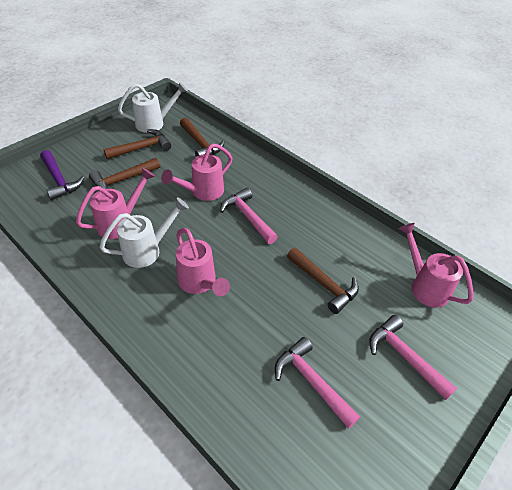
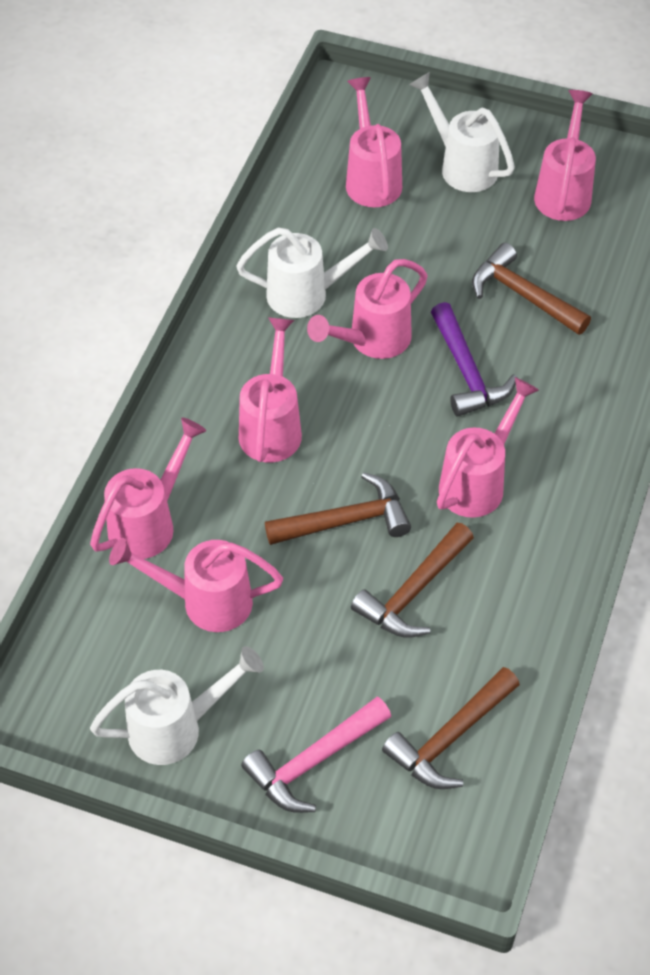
pink hammer: [220,188,278,244] [275,337,360,429] [369,315,457,400] = 3 -> [241,697,391,813] = 1
pink watering can: [76,168,155,239] [161,143,233,201] [176,228,230,296] [399,223,473,307] = 4 -> [90,418,206,559] [109,538,283,632] [239,317,302,462] [307,259,428,359] [346,77,402,207] [437,377,539,518] [534,90,596,221] = 7
white watering can: [99,197,189,268] [118,82,188,133] = 2 -> [90,646,264,765] [236,227,388,318] [409,72,515,192] = 3

